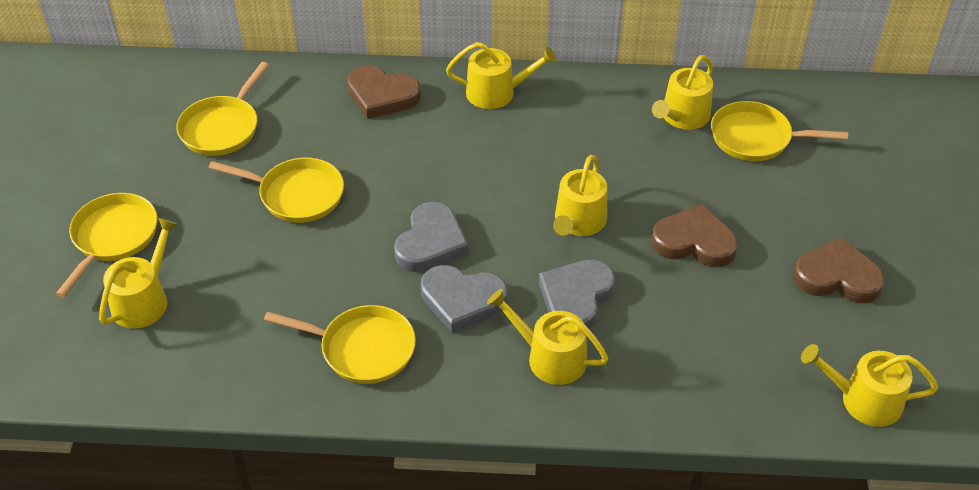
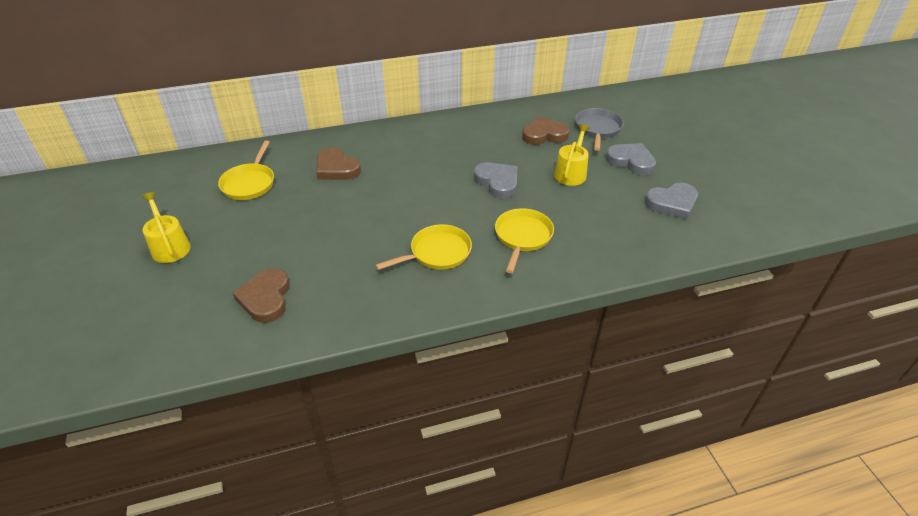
grey pan: none = 0 -> [575,108,624,151] = 1
yellow pan: [56,193,158,298] [176,62,269,156] [209,158,344,223] [264,305,416,384] [711,101,848,161] = 5 -> [218,141,274,200] [375,224,472,270] [495,208,554,273] = 3
yellow watering can: [99,218,178,329] [446,42,557,109] [487,289,608,385] [553,155,607,236] [652,55,713,130] [801,344,938,427] = 6 -> [142,192,191,263] [554,124,590,186] = 2

